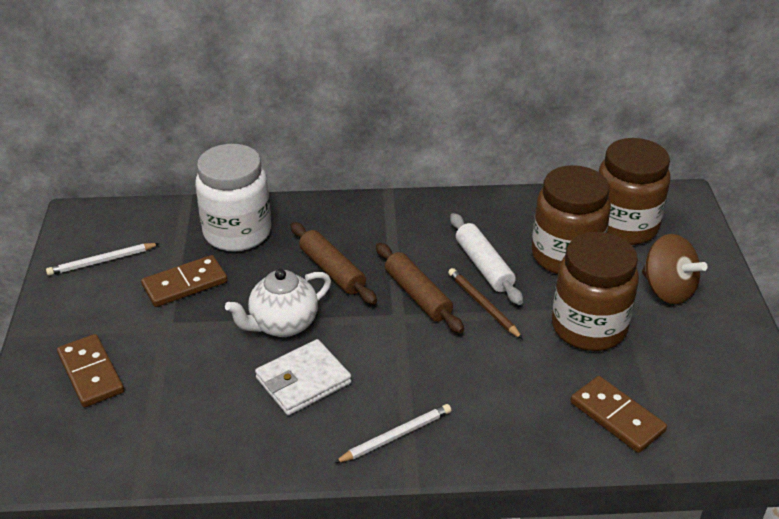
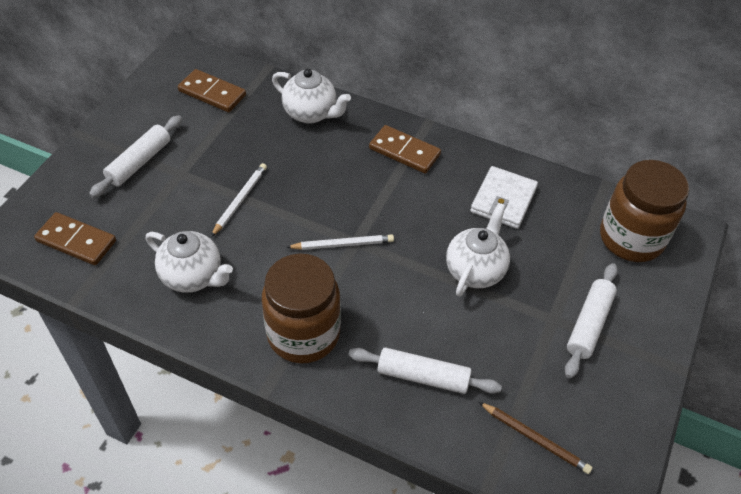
brown jar: [531,165,611,274] [552,232,639,351] [599,138,670,245] = 3 -> [262,254,341,363] [600,160,689,262] = 2
brown rolling pin: [290,222,377,305] [376,243,464,334] = 2 -> none = 0
brown spinning top: [642,234,708,305] = 1 -> none = 0
white jar: [195,144,271,252] = 1 -> none = 0
white rolling pin: [450,213,523,305] = 1 -> [89,115,182,198] [349,347,502,394] [565,263,618,379] = 3
white teapot: [225,269,331,337] = 1 -> [146,231,233,293] [272,69,351,124] [446,203,510,297] = 3

